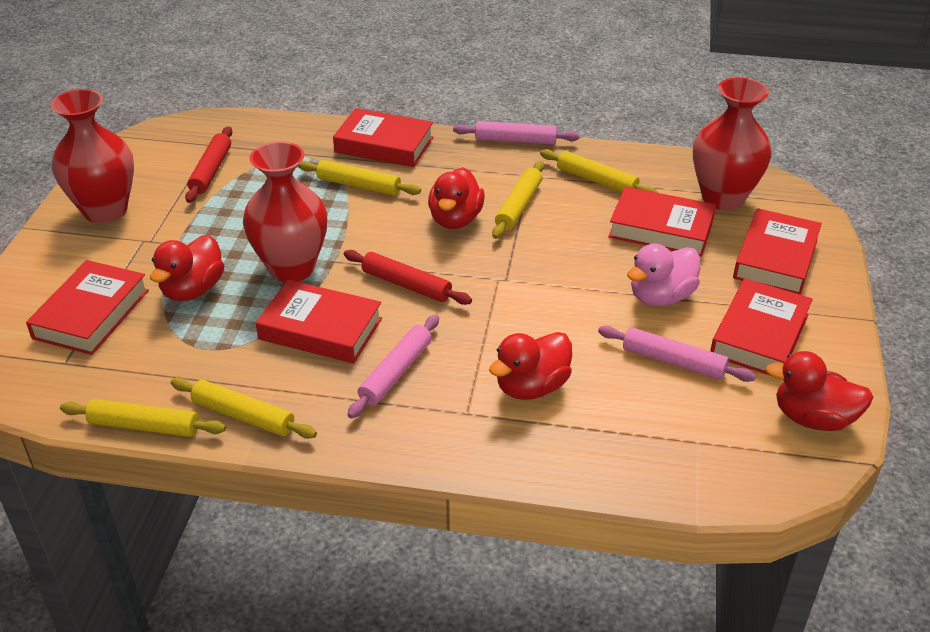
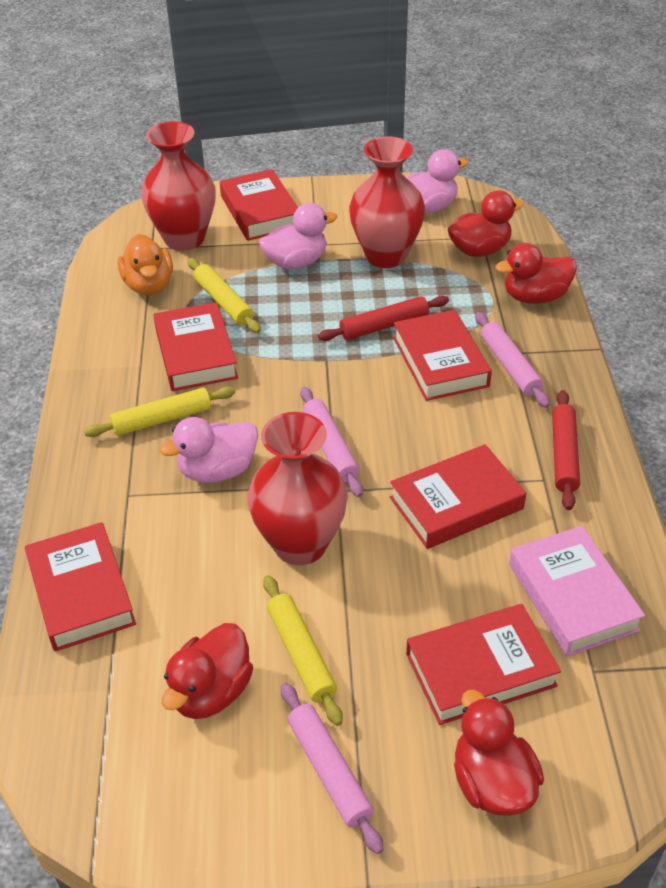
orange duck: none = 0 -> [118,234,173,295] = 1
pink book: none = 0 -> [509,526,645,657] = 1
pink duck: [627,243,700,306] = 1 -> [160,417,258,483] [259,203,337,269] [406,149,468,214] = 3
yellow rolling pin: [60,399,226,437] [171,378,317,439] [298,160,421,196] [492,161,544,239] [540,149,658,193] = 5 -> [84,387,235,437] [188,258,261,333] [263,575,343,726] = 3

